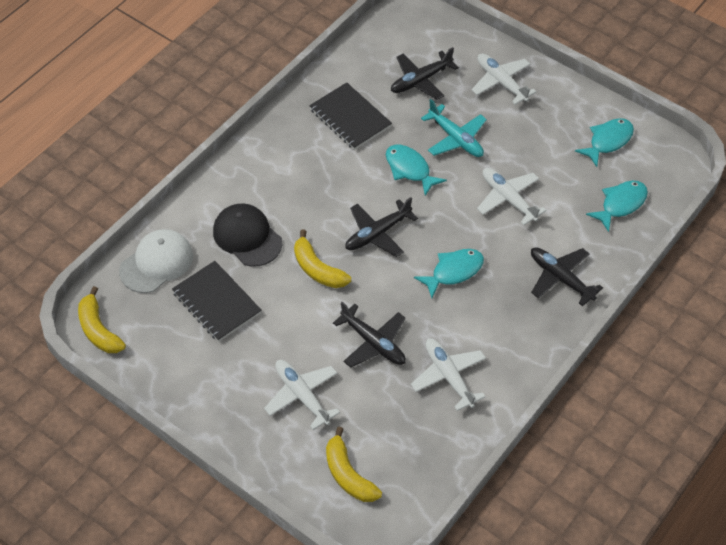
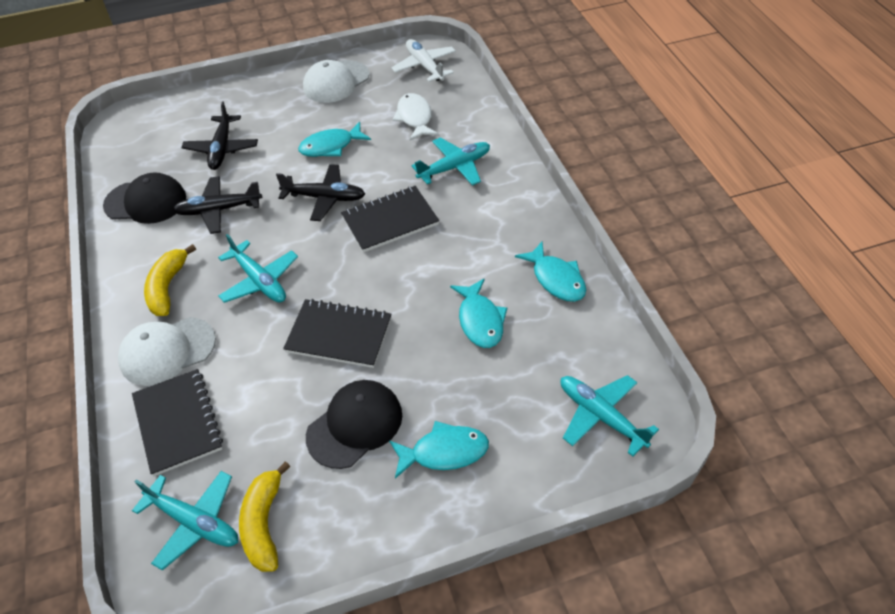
black cap: [213,203,282,267] = 1 -> [103,172,186,224] [306,380,402,469] = 2
black notebook: [172,261,262,342] [309,82,392,150] = 2 -> [132,369,223,476] [283,299,392,368] [341,186,439,253] = 3
black plane: [333,302,406,368] [345,197,418,257] [391,47,459,100] [531,247,603,306] = 4 -> [173,176,262,234] [181,102,258,170] [276,164,365,221] = 3
turquoise plane: [421,99,487,157] = 1 -> [132,471,238,571] [218,234,298,303] [411,137,490,186] [561,375,659,456] = 4
white cap: [119,229,193,293] = 1 -> [118,317,216,386] [303,60,369,103] = 2
white fish: none = 0 -> [393,93,439,141] = 1
white plane: [264,360,340,430] [411,339,486,411] [472,54,537,105] [477,168,547,225] = 4 -> [391,39,456,82] = 1
yellow banana: [78,286,126,353] [294,230,351,288] [326,426,382,502] = 3 -> [144,244,196,316] [239,461,290,572] = 2

